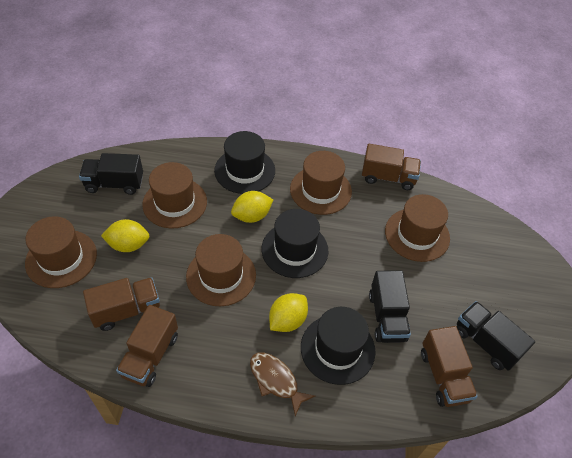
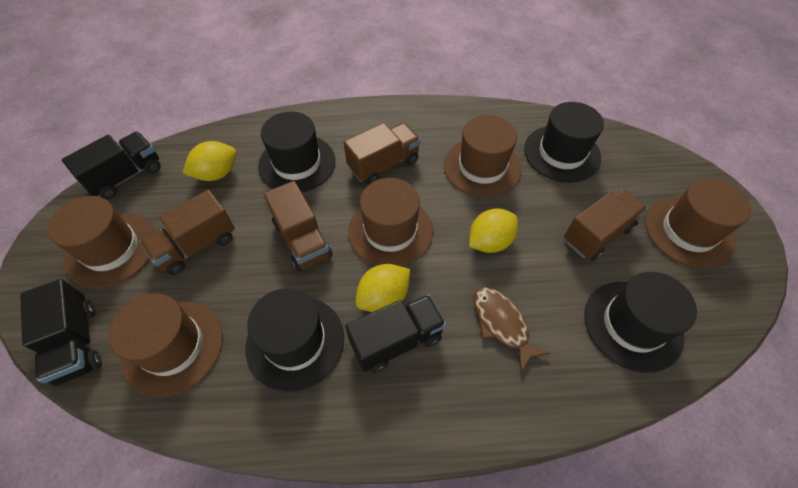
black hat: [214,131,275,194] [262,209,328,278] [301,307,376,385] = 3 -> [246,289,344,392] [258,112,335,192] [524,102,604,182] [584,272,697,373] = 4

